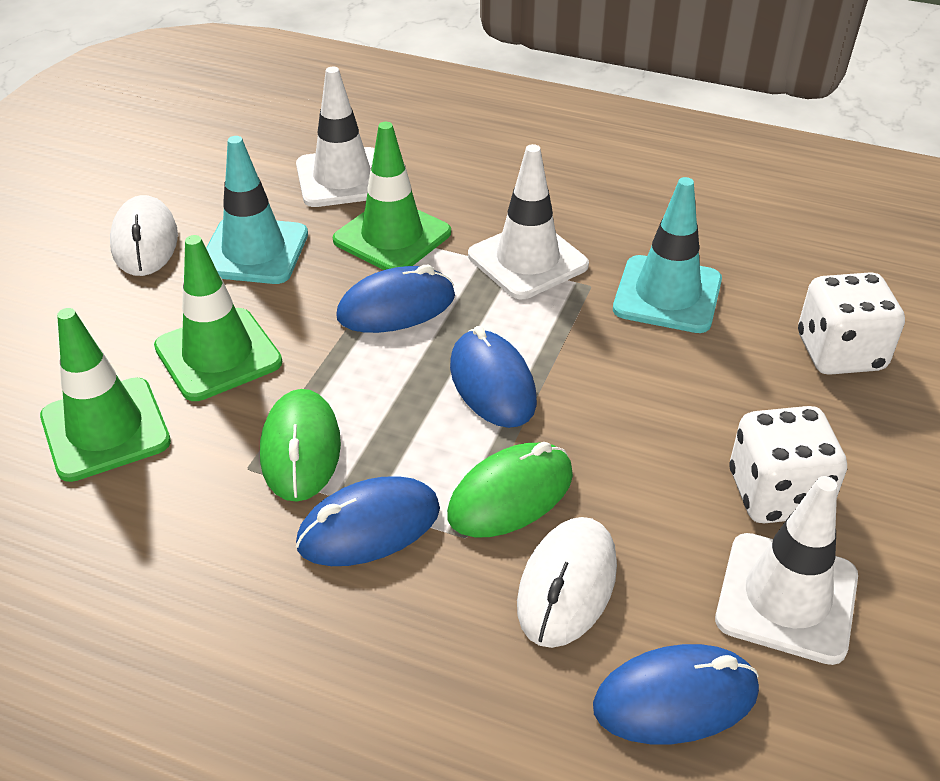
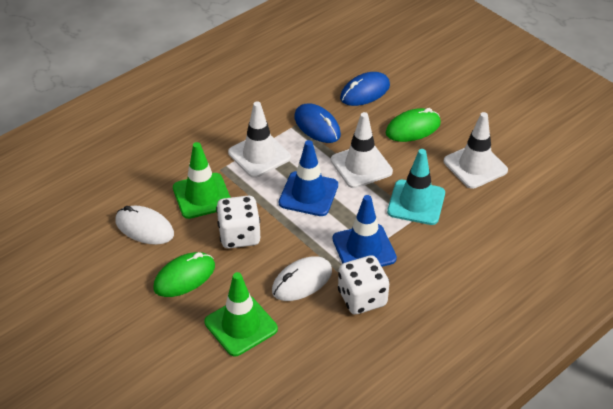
blue mouse: [296,476,440,566] [336,265,455,333] [450,326,537,428] [593,644,759,744] = 4 -> [294,104,341,143] [340,72,390,106] = 2
blue traffic cone: none = 0 -> [279,140,338,216] [333,195,397,267] = 2
green traffic cone: [40,308,171,482] [154,235,282,401] [333,122,451,270] = 3 -> [173,142,231,219] [205,272,278,356] = 2
turquoise traffic cone: [206,136,308,284] [613,177,722,333] = 2 -> [387,149,445,225] = 1

